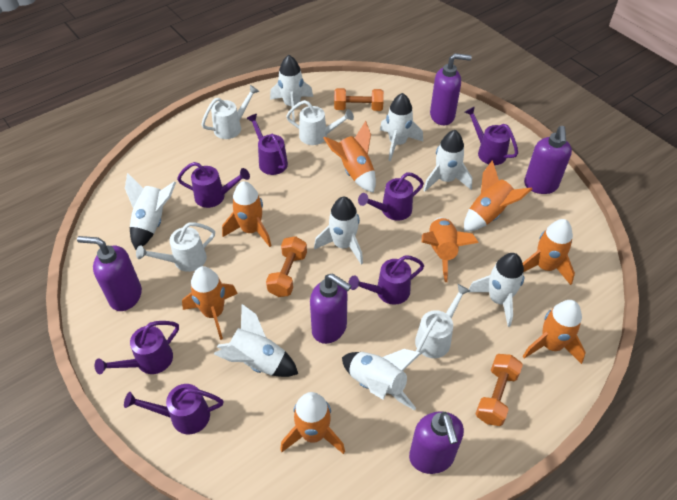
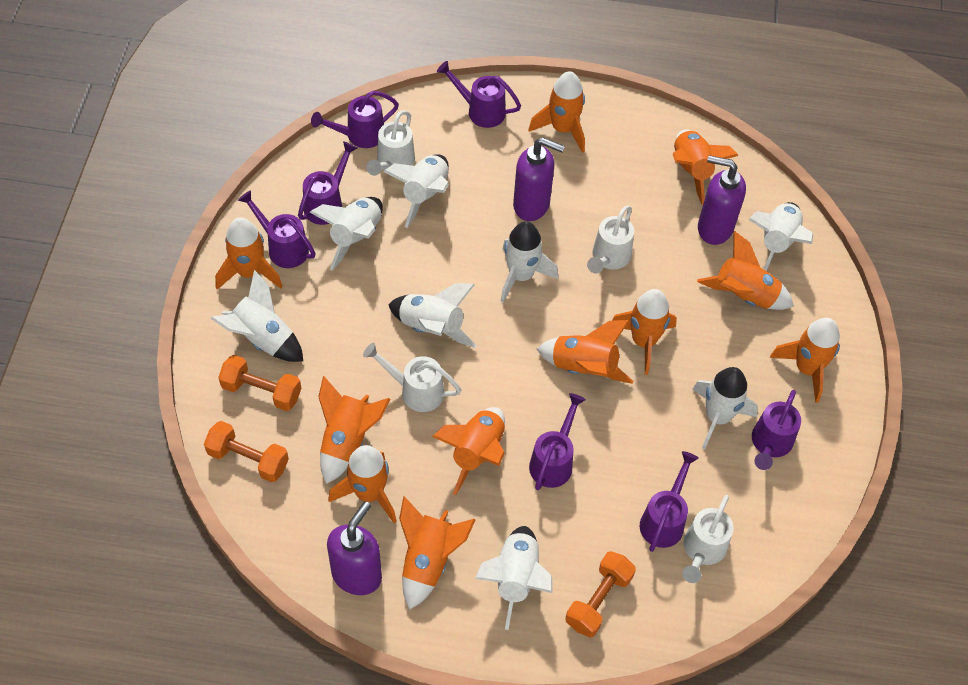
orange rocket: [182,266,238,340] [222,181,271,247] [280,392,345,454] [324,121,376,193] [422,217,479,282] [464,160,532,232] [523,219,575,285] [523,300,586,364] = 8 -> [215,217,283,290] [318,376,390,484] [328,445,397,523] [399,496,476,609] [432,407,505,495] [528,71,585,153] [537,320,633,384] [612,289,677,375] [673,130,738,206] [697,231,794,310] [770,317,840,403] = 11
purple soap dispenser: [77,236,142,311] [310,274,352,344] [409,412,464,474] [430,53,472,125] [524,126,572,194] = 5 -> [327,501,382,595] [513,137,565,221] [698,155,746,245] = 3

